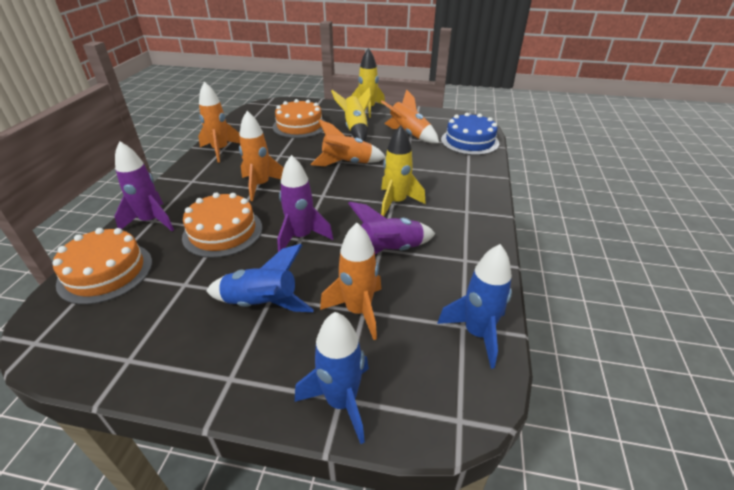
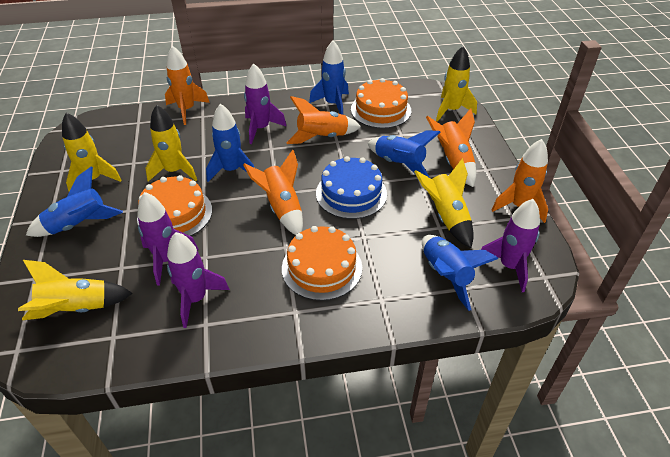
blue rocket: [206,244,314,312] [295,312,369,444] [437,244,512,369] = 3 -> [26,166,123,237] [206,103,254,182] [309,41,349,115] [368,130,441,178] [422,235,499,311] = 5
purple rocket: [115,141,174,231] [277,155,333,252] [348,202,435,254] = 3 -> [137,192,199,286] [167,232,230,328] [244,63,287,144] [481,199,540,292] = 4
yellow rocket: [331,87,371,141] [351,48,385,118] [381,125,426,216] = 3 -> [18,260,133,320] [62,113,122,192] [146,104,197,182] [414,158,474,248] [436,46,477,122] = 5

